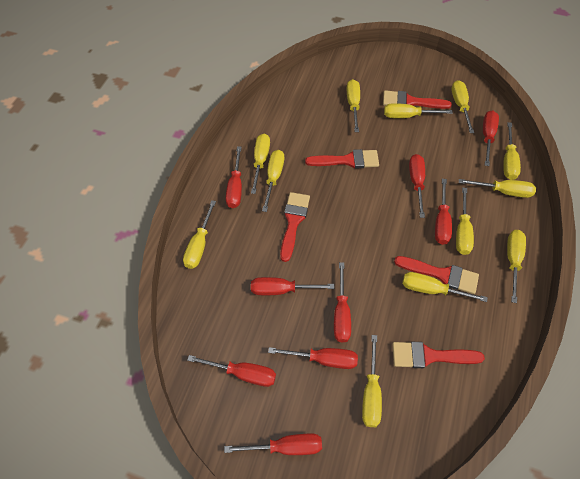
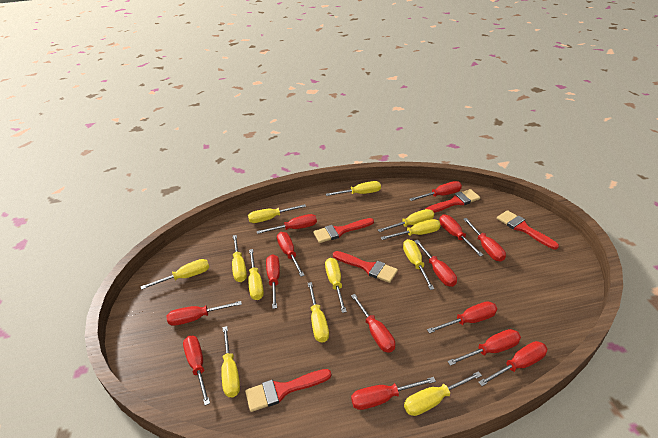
red screwdriver: [187,355,276,387] [224,434,322,455] [226,147,242,208] [251,277,334,295] [268,347,358,369] [334,262,351,343] [409,154,425,218] [435,179,452,245] [483,110,499,166] = 9 -> [166,301,242,326] [183,336,210,405] [257,214,317,234] [266,254,280,309] [277,232,305,277] [351,294,395,353] [351,377,436,410] [410,181,462,201] [415,240,457,287] [427,301,497,333] [439,215,483,256] [447,329,521,366] [463,218,506,262] [478,341,547,386] = 14

